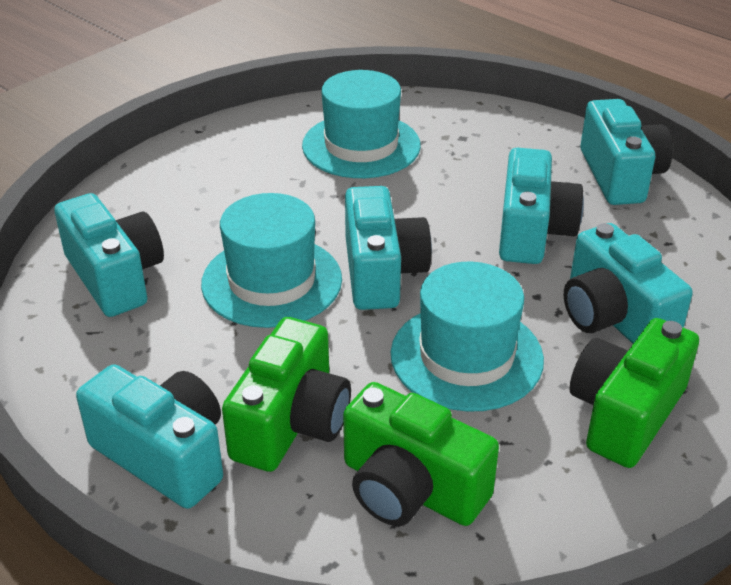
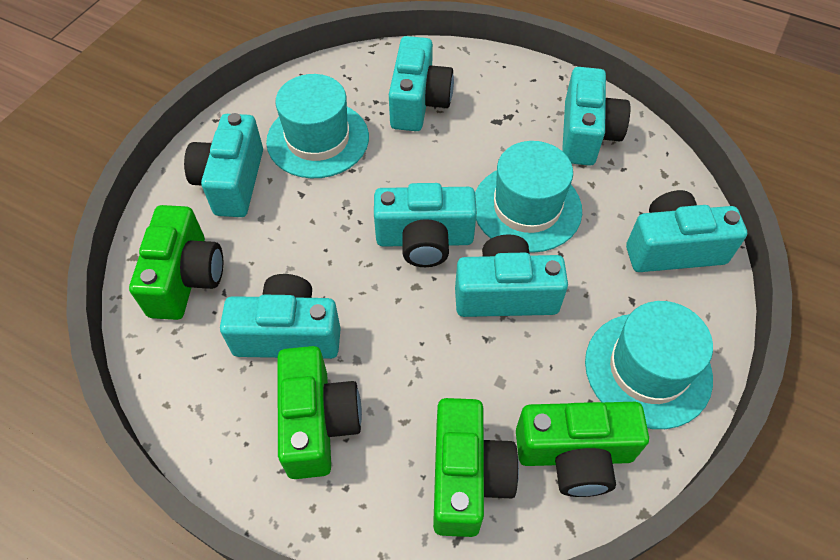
green camera: [222,317,351,472] [343,382,499,526] [569,318,699,468] = 3 -> [129,205,223,320] [277,346,362,479] [433,398,519,537] [516,402,649,497] = 4
turquoise camera: [54,193,164,317] [76,364,223,509] [345,186,432,310] [499,148,584,264] [564,223,693,344] [580,99,673,205] = 6 -> [184,113,263,217] [220,274,341,359] [374,183,477,267] [389,36,454,131] [455,234,568,317] [562,67,630,166] [626,190,747,272] = 7

